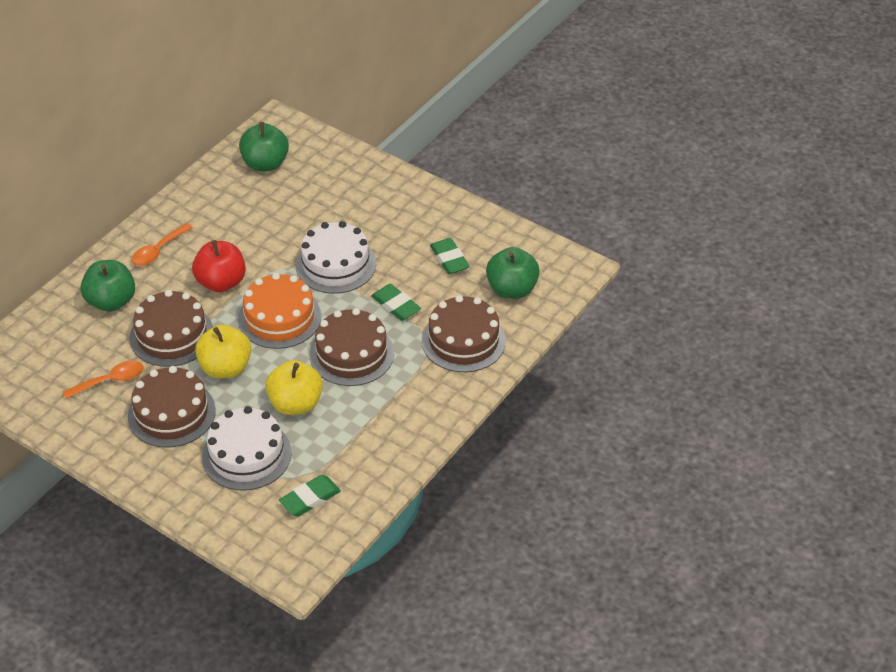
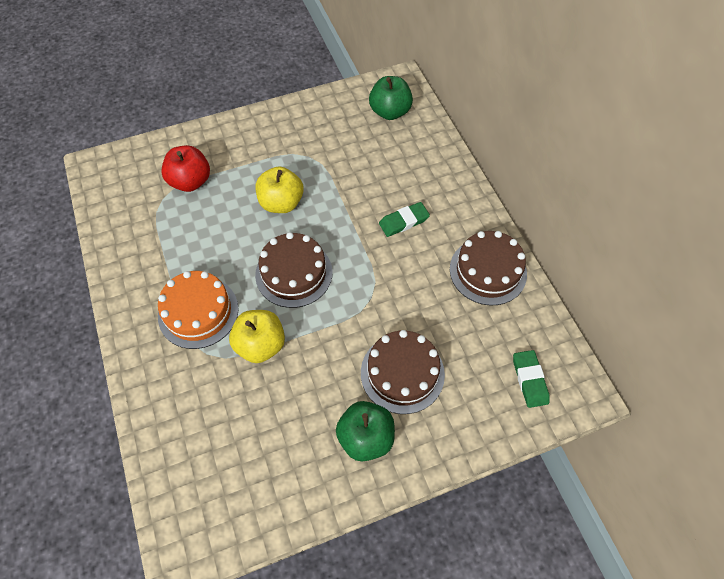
brown cake: [127,366,216,448] [130,290,213,367] [310,308,394,386] [422,295,506,372] = 4 -> [255,232,332,308] [361,330,445,414] [450,231,527,305] = 3
green apple: [80,260,135,312] [239,122,289,171] [486,247,540,299] = 3 -> [336,401,395,462] [369,76,413,120] = 2
green eraser: [279,475,341,517] [371,284,421,321] [430,238,470,274] = 3 -> [379,202,430,237] [513,350,550,408] = 2
orange spoon: [63,361,144,399] [131,223,193,266] = 2 -> none = 0
white cake: [202,406,292,491] [296,221,376,294] = 2 -> none = 0

